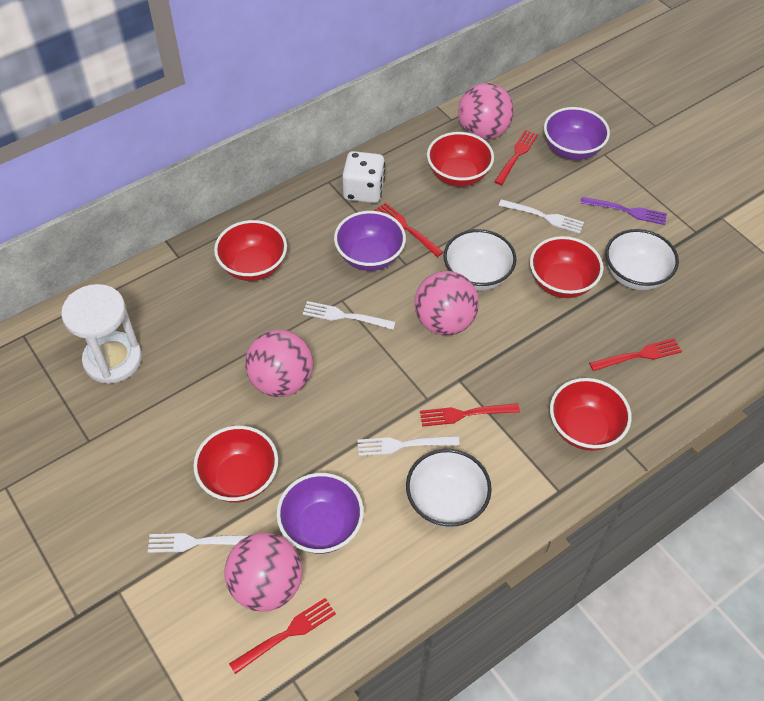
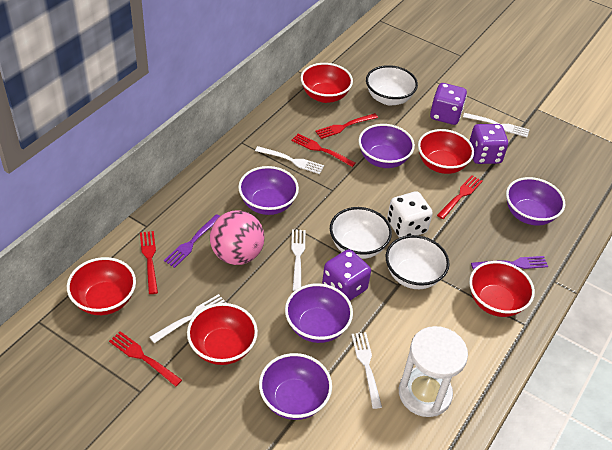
pink ball: [225,533,302,612] [245,330,313,397] [414,271,479,335] [458,83,514,140] = 4 -> [210,210,264,265] = 1
purple bowl: [276,473,364,554] [334,211,406,271] [544,107,610,160] = 3 -> [238,166,299,215] [259,353,332,420] [285,283,353,343] [358,124,415,168] [506,177,565,226] = 5
purple dice: none = 0 -> [322,249,371,301] [430,83,467,125] [469,124,508,164] = 3
purple fork: [581,197,667,225] = 1 -> [164,214,220,268] [471,256,548,269] = 2
white fork: [148,533,249,553] [303,301,396,330] [357,436,460,456] [499,199,584,233] = 4 -> [150,294,226,343] [255,146,324,174] [291,229,305,291] [351,332,382,409] [463,113,530,137] = 5

